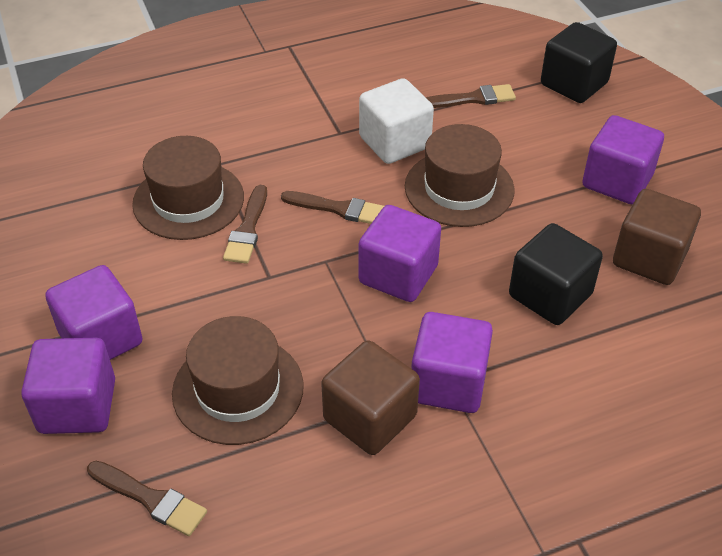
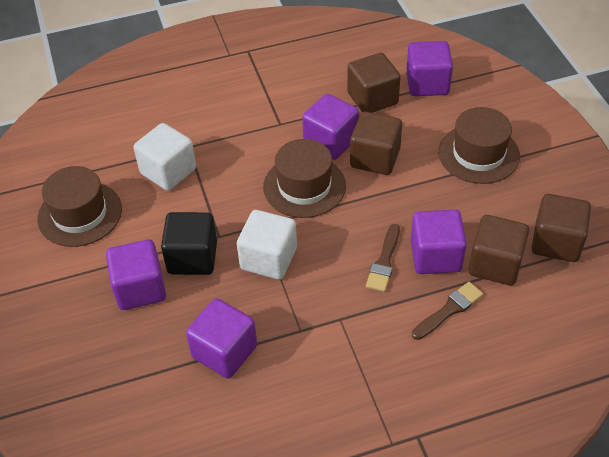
black cube: [509,223,603,325] [541,22,617,103] = 2 -> [161,212,217,275] = 1
brown brush: [87,461,207,536] [223,185,267,264] [281,191,384,224] [426,84,516,108] = 4 -> [366,224,400,292] [412,282,483,340] = 2
brown cube: [321,340,420,455] [613,189,701,285] = 2 -> [347,53,401,113] [350,112,402,175] [468,215,529,285] [532,194,591,262] = 4
white cube: [359,78,434,164] = 1 -> [134,123,196,191] [237,210,297,280] = 2

